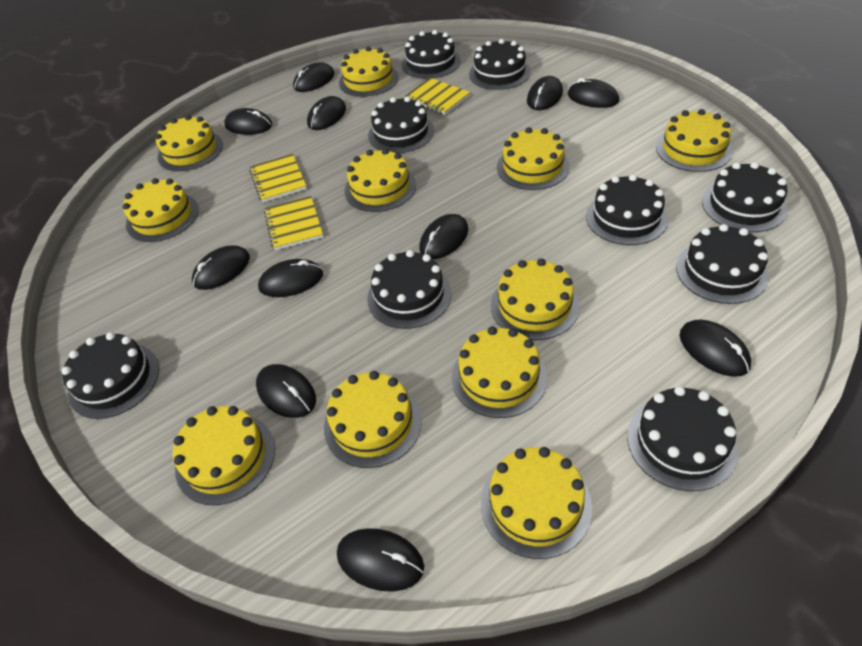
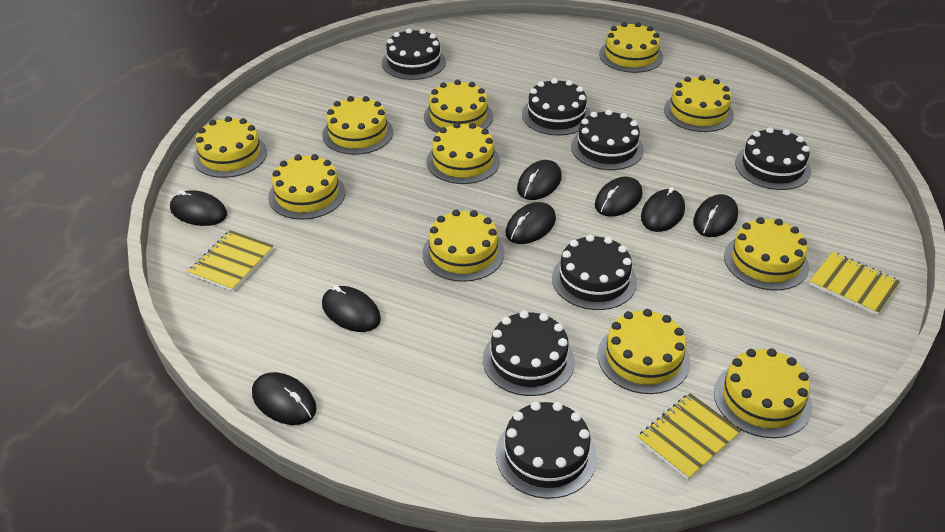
black cake: [61,332,159,419] [367,250,452,329] [368,97,434,153] [402,30,461,79] [469,39,531,90] [586,174,668,245] [627,386,738,491] [676,224,769,304] [702,162,788,232] = 9 -> [382,28,446,80] [483,311,575,396] [496,401,597,499] [522,78,591,135] [552,234,637,310] [571,109,644,170] [735,127,811,190] = 7
black mouse: [192,245,250,290] [224,108,272,135] [256,364,316,418] [258,259,323,297] [293,62,335,92] [307,96,346,130] [337,528,424,592] [419,214,468,259] [527,76,563,110] [568,78,619,108] [680,319,751,377] = 11 -> [170,190,227,226] [252,372,317,425] [322,285,381,332] [506,202,556,244] [517,160,562,200] [595,177,642,217] [641,187,685,232] [693,194,738,237] = 8

